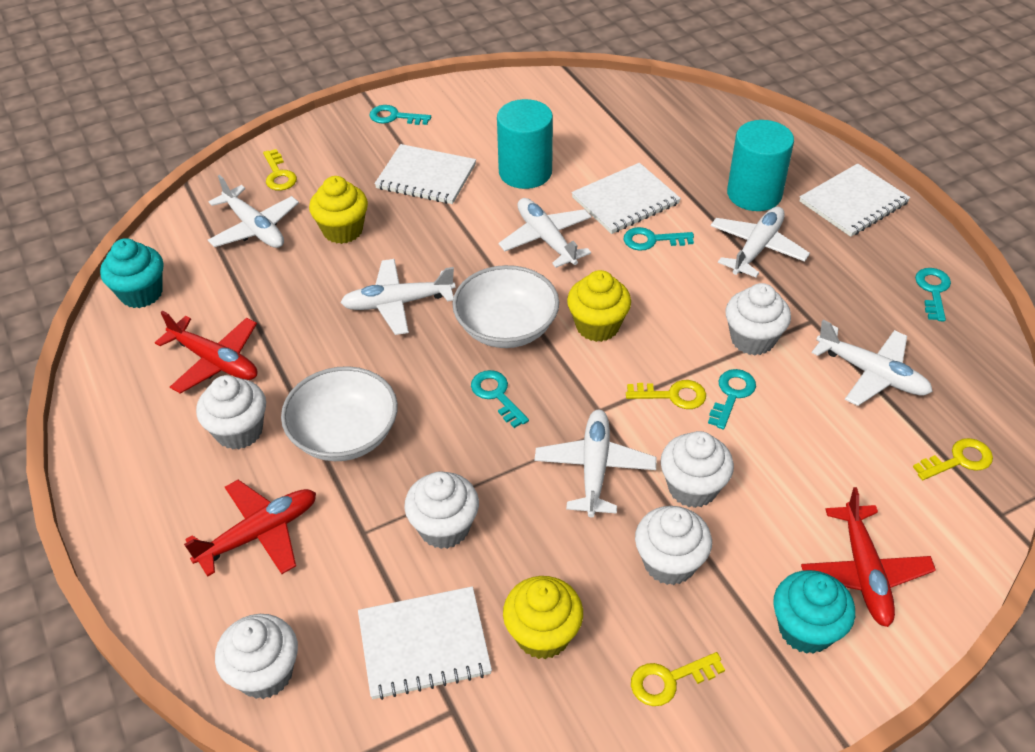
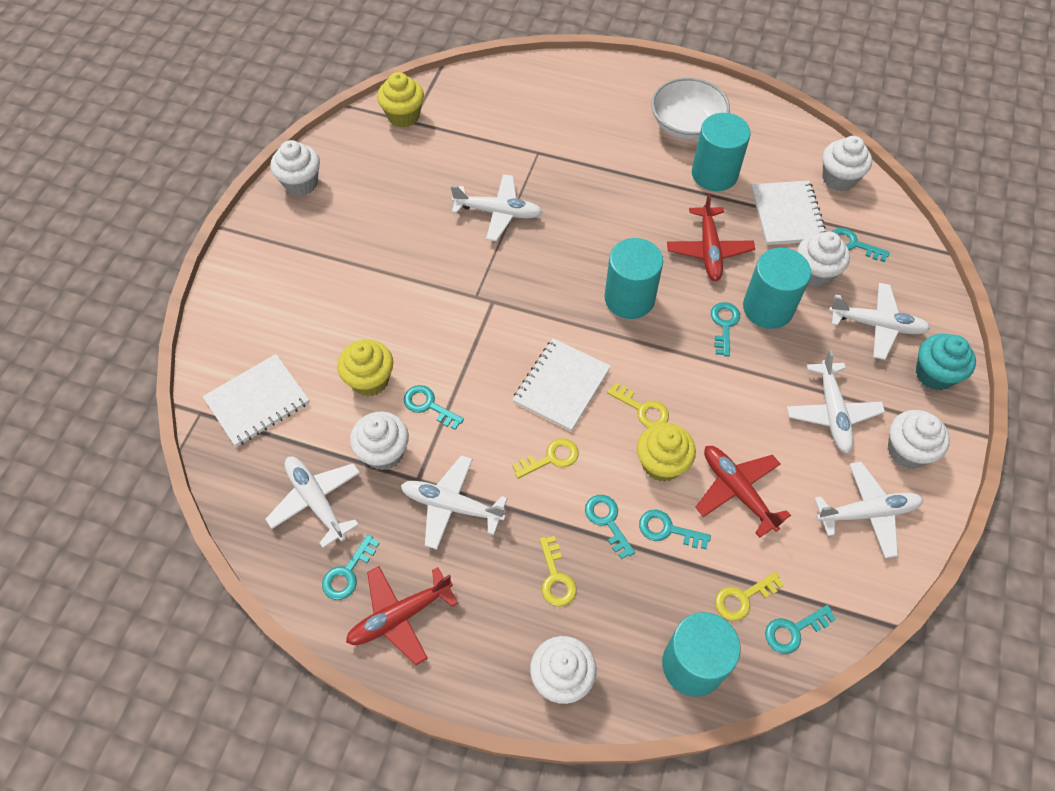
turquoise cupcake: [100,238,163,308] [773,570,855,654] = 2 -> [916,334,976,390] = 1
turquoise cylinder: [497,99,553,189] [727,120,794,211] = 2 -> [605,238,663,319] [662,612,740,697] [692,113,751,191] [743,248,811,329] = 4
turquoise key: [370,105,431,125] [471,370,529,428] [624,227,694,251] [708,369,756,430] [915,268,951,321] = 5 -> [322,534,380,600] [404,385,464,430] [585,495,635,559] [639,510,711,549] [711,302,740,357] [765,605,836,654] [832,228,890,262] = 7
white bowl: [281,366,398,461] [452,265,559,348] = 2 -> [651,77,730,140] = 1
white notebook: [358,586,492,700] [374,144,476,204] [571,163,681,234] [800,163,911,237] = 4 -> [203,354,310,447] [513,338,611,431] [751,180,826,245] = 3

